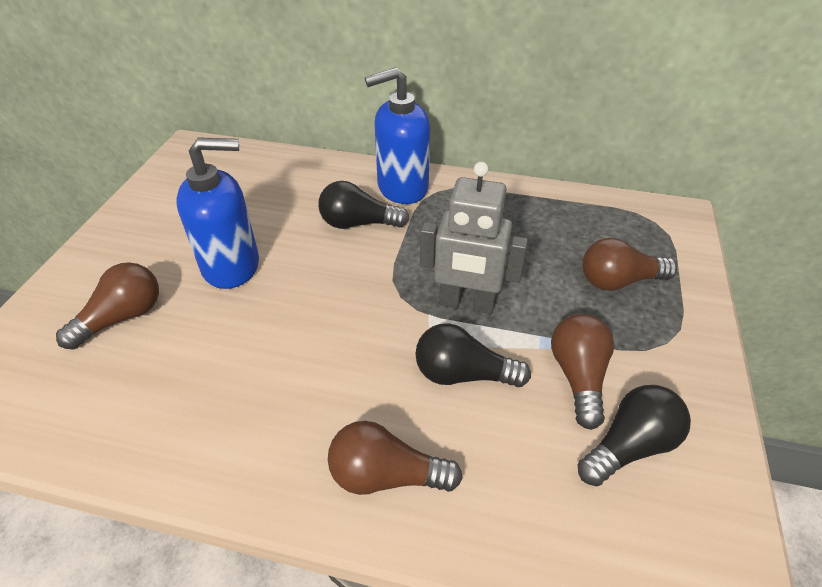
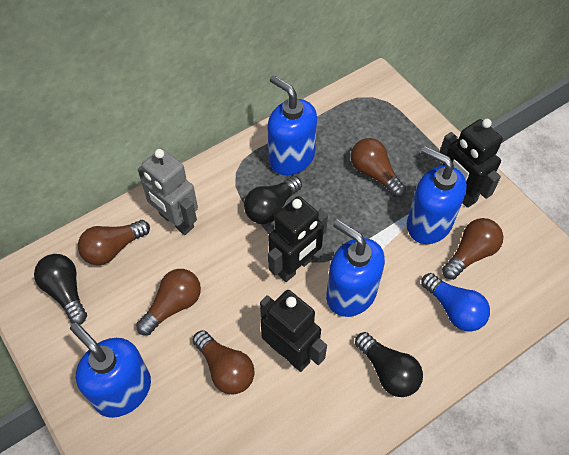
black robot: none = 0 -> [260,290,327,372] [268,196,328,282] [440,119,503,208] = 3
blue light bulb: none = 0 -> [421,273,490,332] = 1
blue soap dispenser: [176,137,259,289] [365,67,430,204] = 2 -> [70,322,151,418] [268,75,317,175] [326,219,385,317] [407,146,467,244] = 4
brown light bulb: [56,262,159,350] [328,421,463,495] [551,314,614,430] [582,238,677,291] = 4 -> [78,220,150,265] [136,269,201,336] [193,330,255,395] [351,138,406,197] [442,218,503,280] = 5

